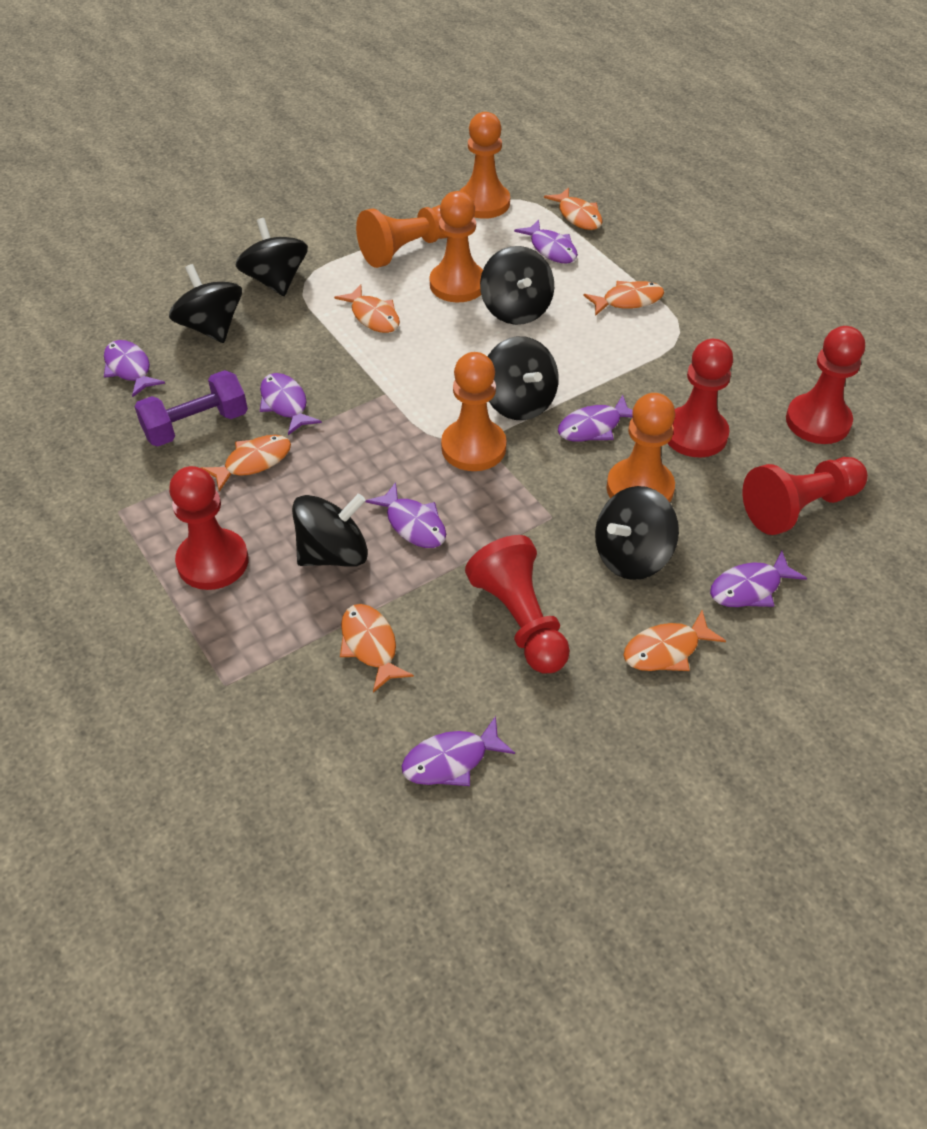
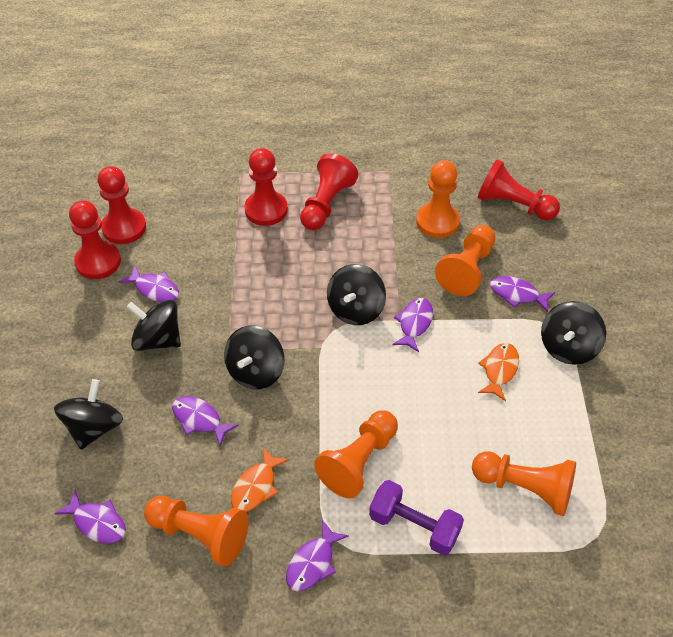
black spinning top: [169,264,242,343] [236,218,308,296] [292,494,368,567] [480,246,554,325] [488,336,559,420] [595,486,679,580] = 6 -> [54,379,123,450] [127,300,181,351] [224,325,285,389] [327,264,386,325] [541,301,606,365] = 5
orange fish: [201,435,291,492] [334,285,400,333] [340,604,414,693] [544,188,602,230] [584,281,664,316] [623,610,726,671] = 6 -> [231,447,289,512] [478,343,519,401] = 2
purple fish: [104,340,165,397] [260,373,322,435] [365,482,446,548] [401,716,515,786] [514,219,578,263] [558,395,633,442] [710,550,807,607] = 7 -> [54,490,126,544] [119,265,179,302] [172,396,239,446] [286,520,349,591] [392,298,433,352] [490,276,555,312] = 6

